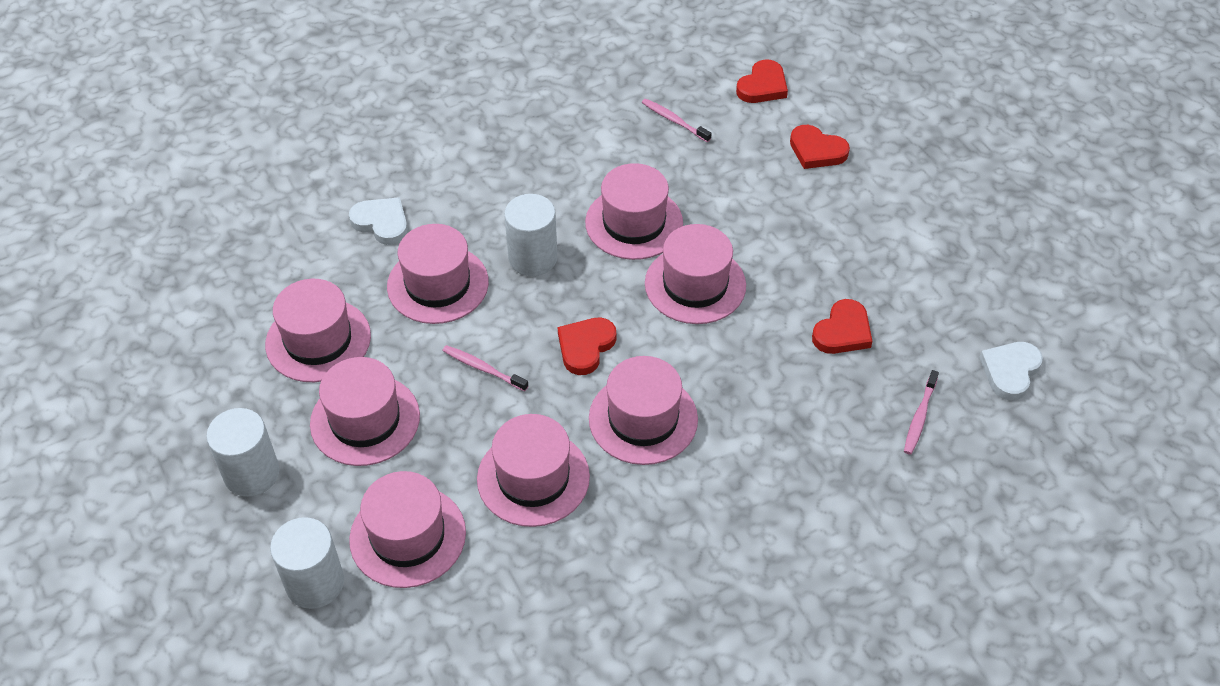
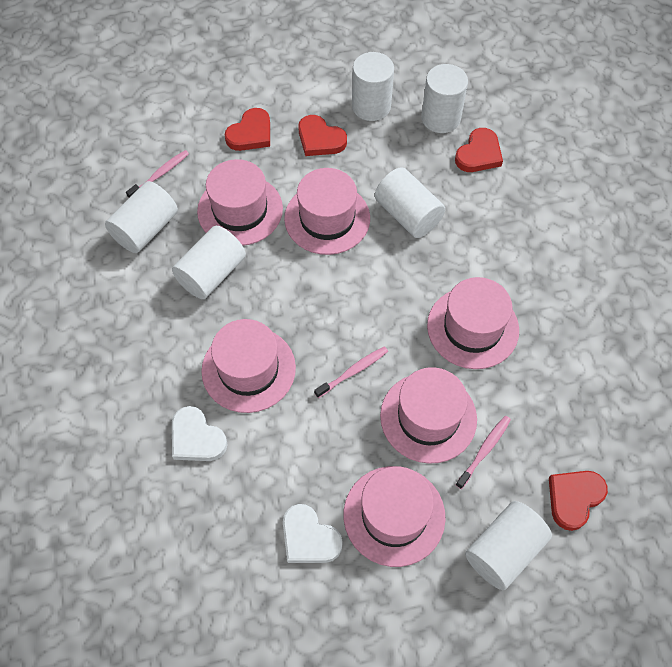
pink hat: [265,279,371,382] [310,357,420,466] [349,471,466,588] [387,224,489,324] [477,414,590,527] [585,163,683,260] [589,356,698,465] [645,224,746,324] = 8 -> [197,159,283,246] [201,319,296,413] [284,168,370,255] [344,466,446,567] [380,367,477,464] [427,277,519,369] = 6
white cylinder: [206,408,279,497] [270,517,344,609] [504,194,558,276] = 3 -> [105,181,178,253] [172,226,246,299] [352,52,394,121] [375,167,445,238] [421,64,468,133] [465,501,552,590] = 6

